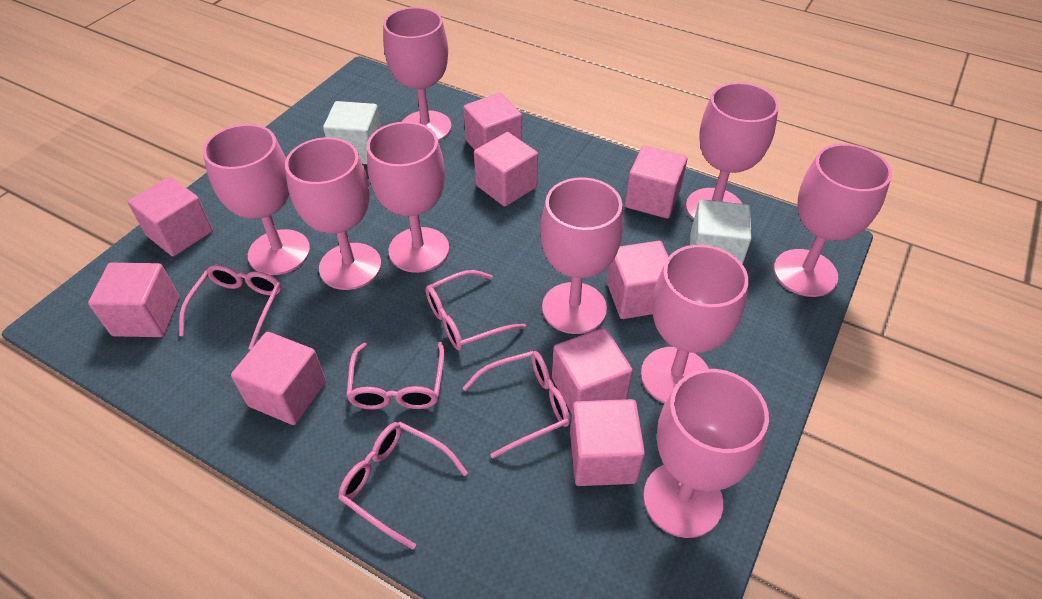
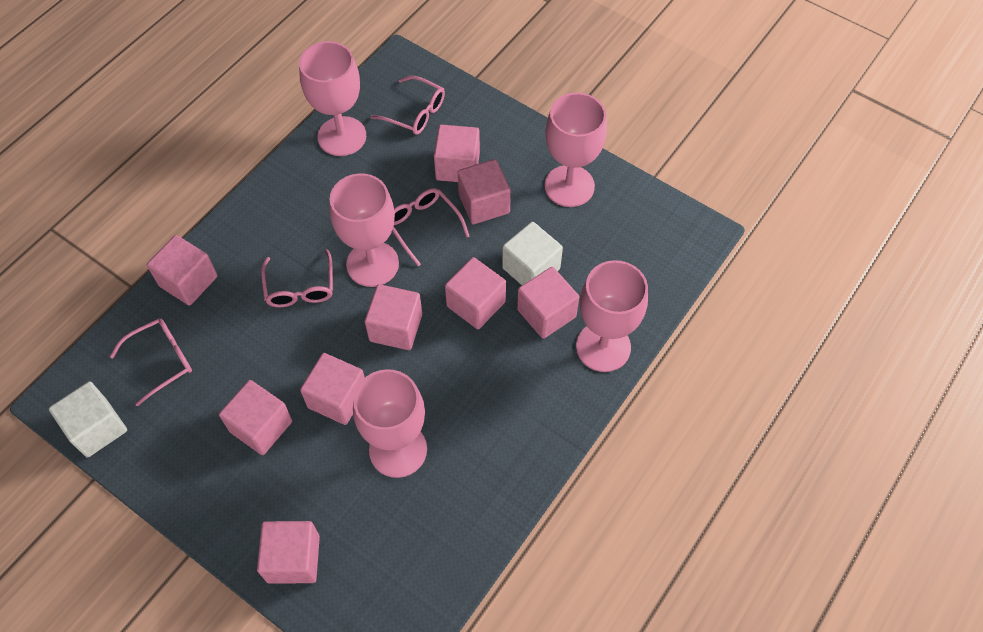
pink glasses: [179,265,281,350] [338,422,468,550] [346,342,445,410] [425,270,526,350] [463,351,570,458] = 5 -> [110,318,192,406] [261,249,333,307] [370,76,445,135] [392,188,470,266] = 4
pink goblet: [203,124,310,275] [285,137,382,290] [367,122,449,273] [383,7,452,141] [540,177,623,334] [641,245,748,404] [643,369,769,538] [686,82,779,220] [774,144,892,297] = 9 -> [299,41,366,156] [329,173,399,287] [353,369,427,478] [544,93,607,207] [576,260,648,372] = 5

